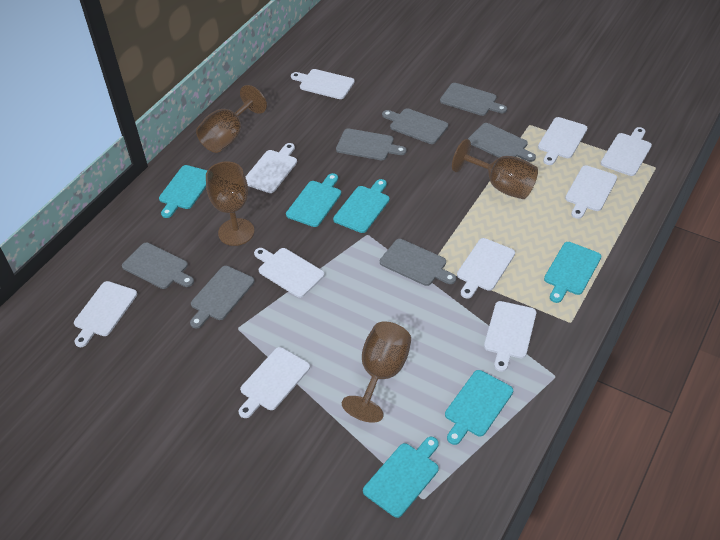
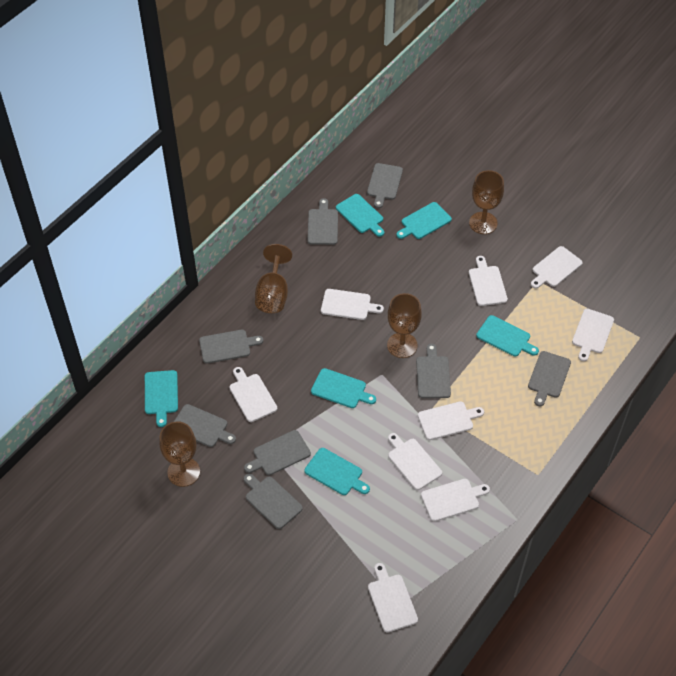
grey cutting board: [122,243,194,289] [190,266,255,329] [336,128,407,160] [380,239,456,286] [382,108,448,144] [440,83,507,116] [468,123,536,162] = 7 -> [174,404,236,447] [199,330,263,364] [244,430,311,475] [244,474,303,529] [307,198,338,245] [367,163,403,208] [416,344,451,398] [528,351,571,406] = 8
white cutting board: [74,281,137,347] [239,347,310,418] [246,143,297,193] [254,248,325,298] [291,69,355,99] [457,238,515,299] [484,301,536,372] [538,117,587,165] [565,165,617,219] [601,127,652,176] = 10 -> [229,367,277,422] [321,289,384,320] [368,563,418,633] [388,433,442,490] [418,402,484,440] [421,479,490,522] [469,256,508,306] [531,246,583,288] [572,309,614,361] = 9

